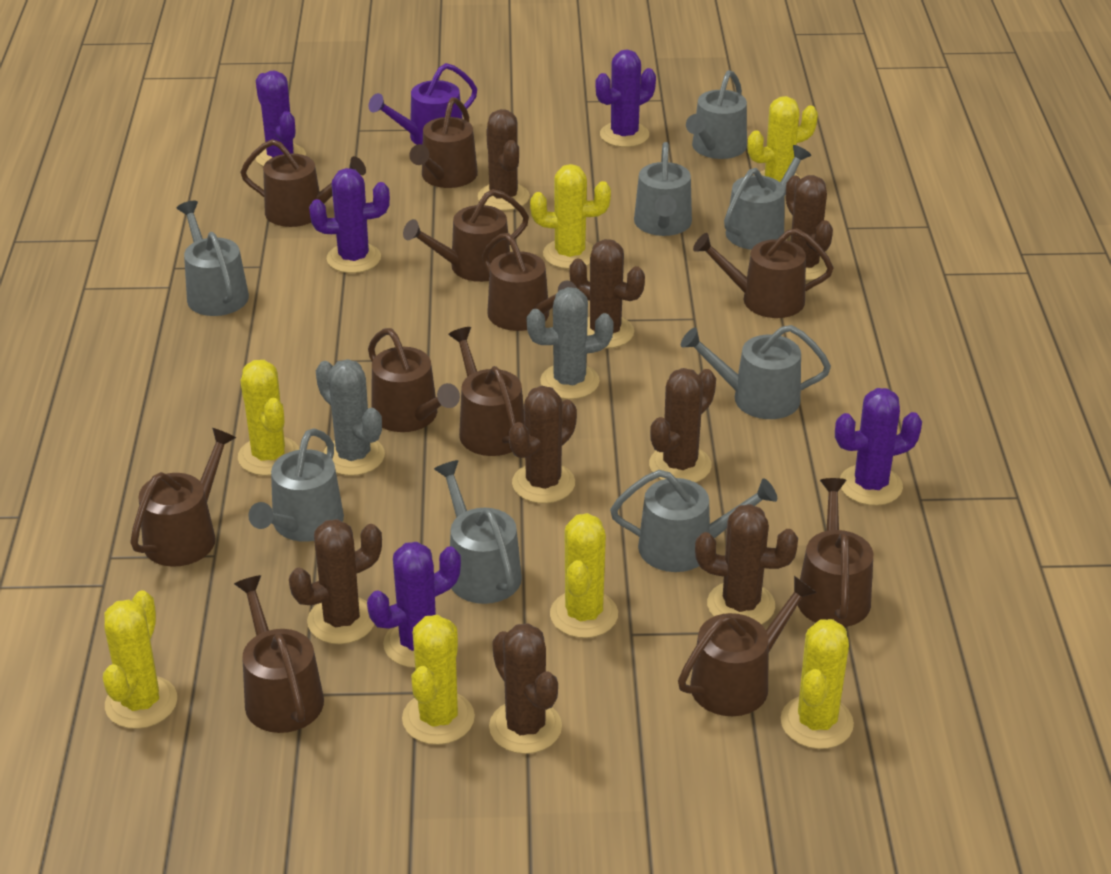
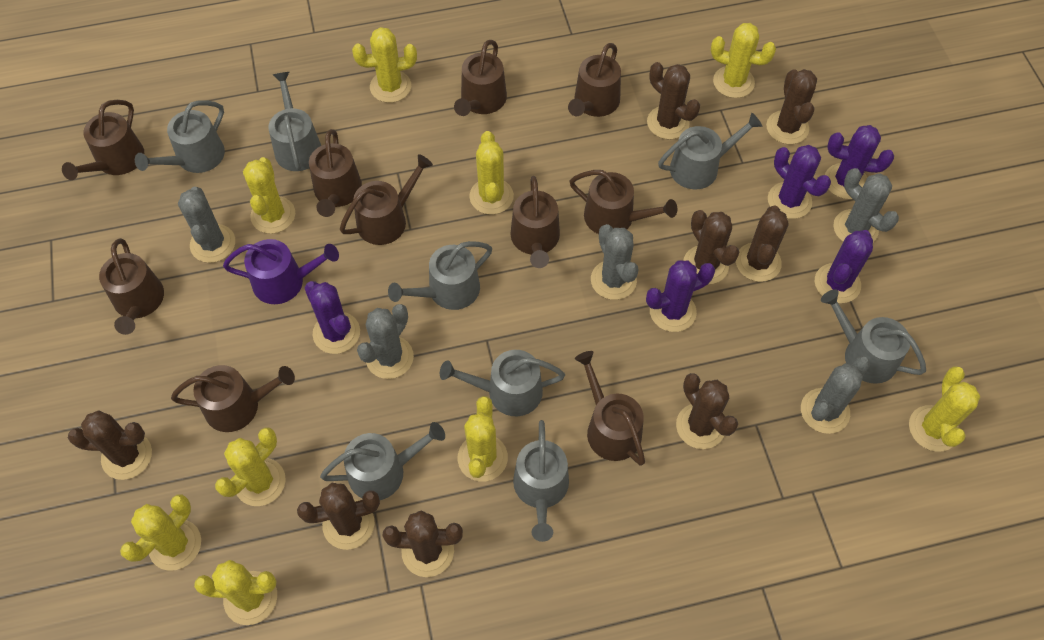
brown watering can: [130,428,236,567] [234,575,324,733] [240,139,366,227] [368,328,460,432] [403,189,529,282] [409,97,478,188] [448,327,524,456] [482,233,577,331] [678,576,817,716] [693,228,833,318] [798,478,873,627] = 11 -> [62,100,144,180] [99,238,164,335] [171,365,295,432] [309,129,362,217] [340,154,433,245] [454,40,507,116] [510,176,560,268] [568,43,621,117] [570,170,677,234] [575,351,645,466] = 10
grey cactus: [316,359,385,476] [527,287,614,399] = 2 -> [178,187,235,263] [357,304,414,379] [591,224,639,300] [801,356,870,434] [833,168,899,242] = 5
yellow cactus: [103,590,177,729] [238,360,299,476] [402,615,475,745] [530,164,611,269] [550,513,618,638] [748,96,818,197] [781,619,854,749] = 7 -> [120,494,201,571] [194,560,277,625] [215,427,286,506] [243,157,295,234] [352,27,417,103] [458,396,508,481] [469,131,514,215] [711,23,776,98] [909,366,981,452] = 9

